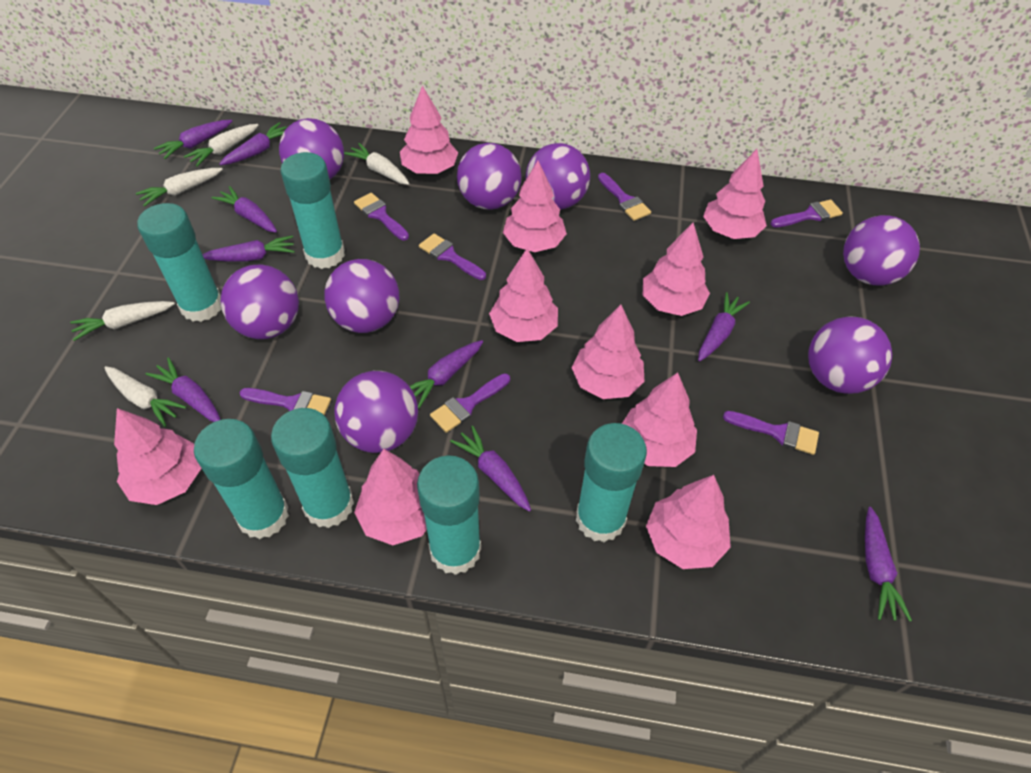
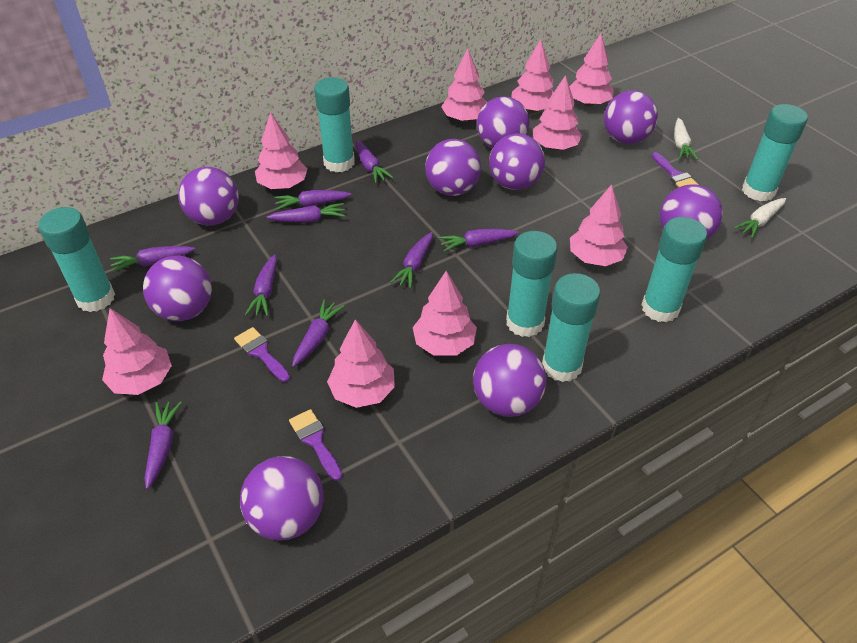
pink tree: [114,408,202,505] [354,449,427,545] [400,85,458,174] [489,248,558,342] [503,161,567,252] [571,305,645,399] [622,372,697,467] [643,222,710,316] [646,475,731,569] [703,149,767,239] = 10 -> [102,308,172,395] [255,112,308,189] [327,319,395,408] [413,271,477,356] [441,49,487,122] [511,39,554,112] [533,75,582,150] [569,34,614,106] [570,185,628,266] = 9
purple ball: [221,265,299,339] [279,118,344,179] [324,259,399,333] [334,371,418,453] [457,143,521,210] [526,143,590,210] [808,316,892,394] [843,215,920,286] = 8 -> [143,256,212,321] [178,167,239,226] [240,456,324,541] [425,139,481,196] [473,344,547,417] [477,97,530,149] [489,133,545,190] [604,90,658,144] [660,184,723,240] = 9
purple brush: [240,388,331,415] [354,193,409,240] [419,233,486,280] [430,373,510,433] [598,173,651,221] [723,411,819,455] [771,199,843,227] = 7 -> [234,327,290,382] [289,409,342,481] [652,152,699,187] = 3
white carrot: [70,301,175,341] [104,366,187,427] [136,168,223,207] [184,124,259,167] [344,143,410,185] = 5 -> [674,118,698,160] [734,198,786,238] = 2

